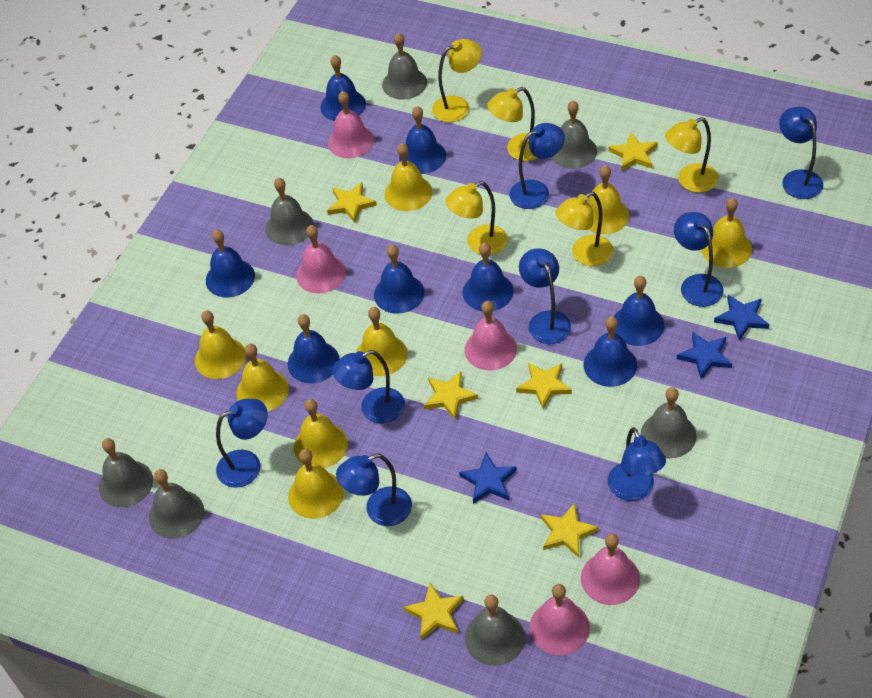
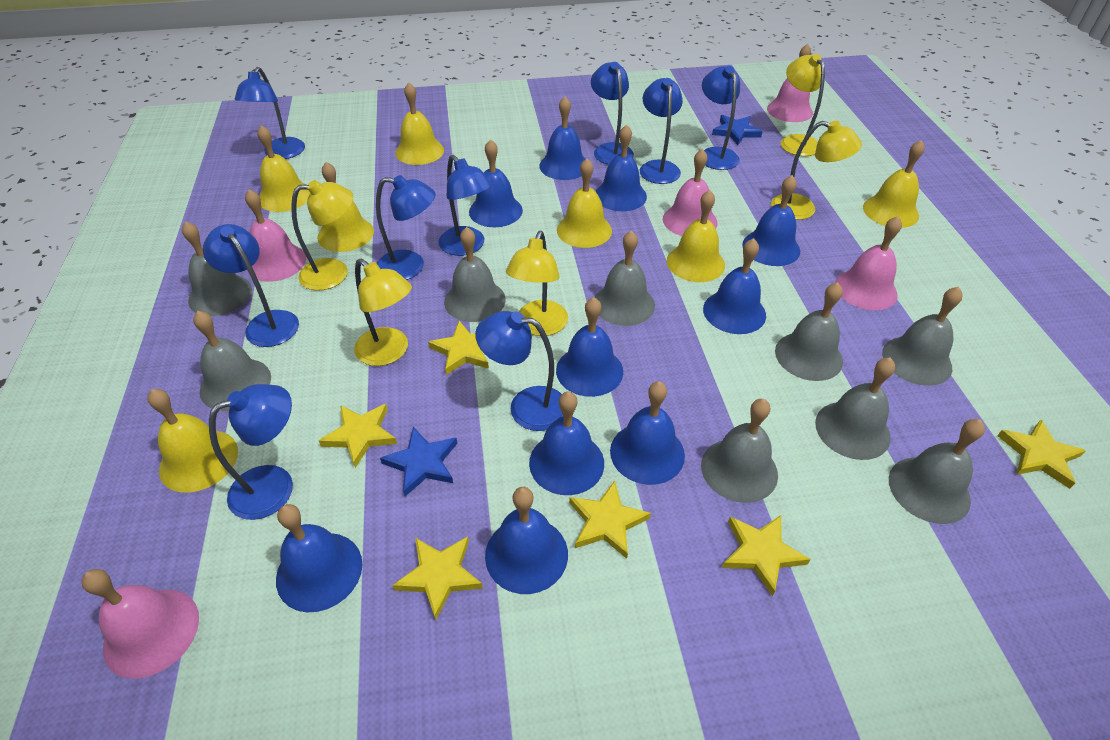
blue bell: [206,229,255,298] [288,314,339,383] [321,55,366,121] [374,245,424,314] [399,106,446,174] [463,242,514,311] [584,316,637,387] [614,276,664,346] = 8 -> [276,504,363,612] [469,139,523,227] [485,487,568,594] [529,391,604,495] [539,96,585,180] [556,297,623,397] [595,124,647,211] [610,381,685,485] [703,238,766,334] [742,175,800,266] = 10
blue lamp: [216,399,268,488] [332,350,405,423] [336,454,412,526] [509,123,565,209] [519,248,571,344] [608,427,666,501] [674,212,724,307] [779,107,823,199] = 8 -> [203,224,299,347] [209,384,293,520] [235,67,305,159] [376,175,436,280] [438,155,492,256] [475,311,563,431] [591,62,634,165] [640,78,683,184] [702,66,740,170] = 9
blue star: [459,453,517,504] [677,332,732,379] [714,295,770,341] = 3 -> [380,427,457,496] [712,115,762,145] = 2
grey bell: [99,438,153,507] [149,469,204,539] [265,178,314,245] [382,33,427,100] [465,595,525,666] [551,100,597,169] [640,387,697,458] = 7 -> [182,221,252,316] [193,311,271,411] [444,227,506,322] [595,230,655,326] [701,399,778,503] [775,282,843,381] [815,357,895,460] [882,287,963,386] [889,419,985,524] = 9
yellow bell: [195,310,246,379] [236,344,289,412] [288,449,344,519] [294,399,348,468] [356,307,408,376] [384,143,432,211] [588,165,629,234] [701,198,752,268] = 8 -> [147,389,238,493] [257,125,310,212] [317,162,374,252] [395,82,444,165] [557,158,612,248] [666,190,725,282] [863,140,925,228] = 7

